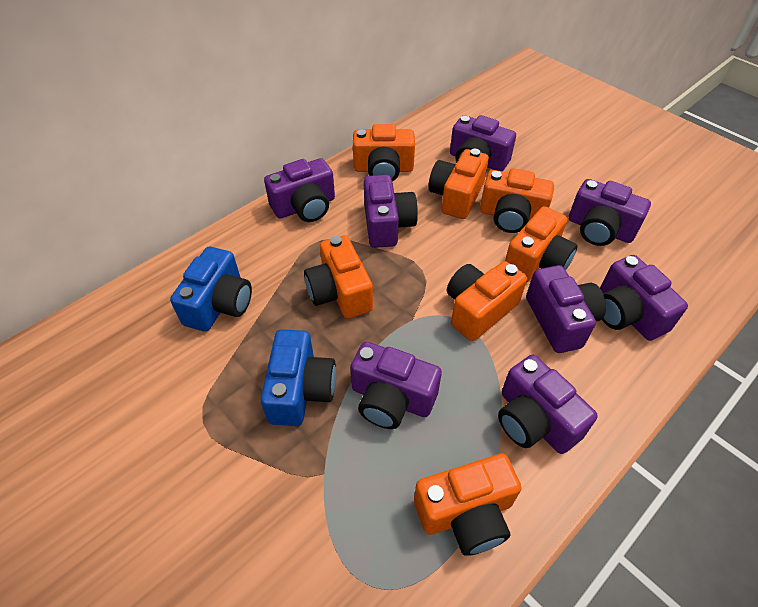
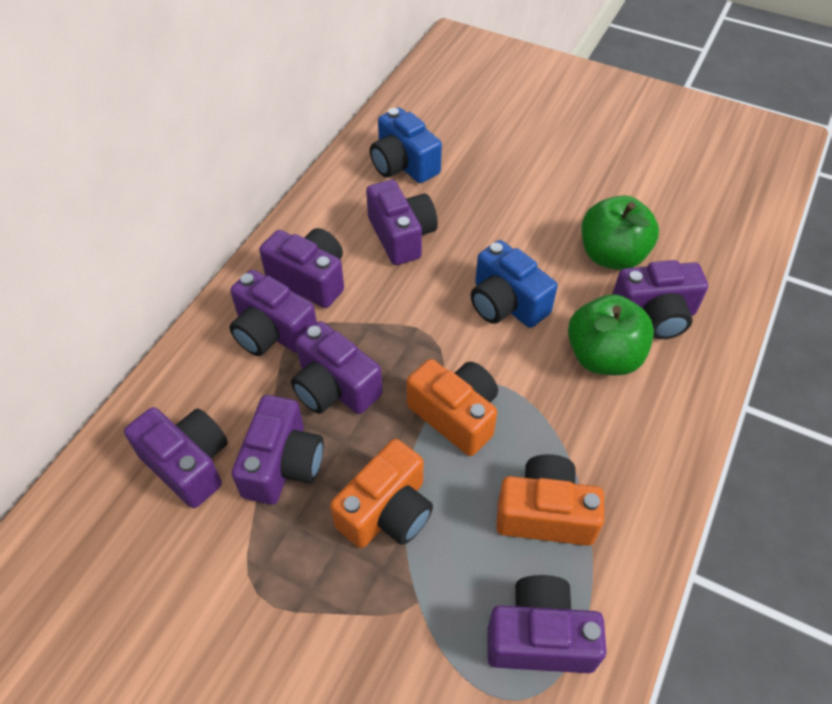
green apple: none = 0 -> [568,294,654,376] [581,195,659,270] = 2
orange camera: [304,235,373,319] [353,124,415,181] [414,454,522,556] [428,149,489,219] [447,261,527,341] [480,168,554,233] [505,206,578,282] = 7 -> [330,439,433,548] [406,359,498,456] [496,454,604,546] = 3

